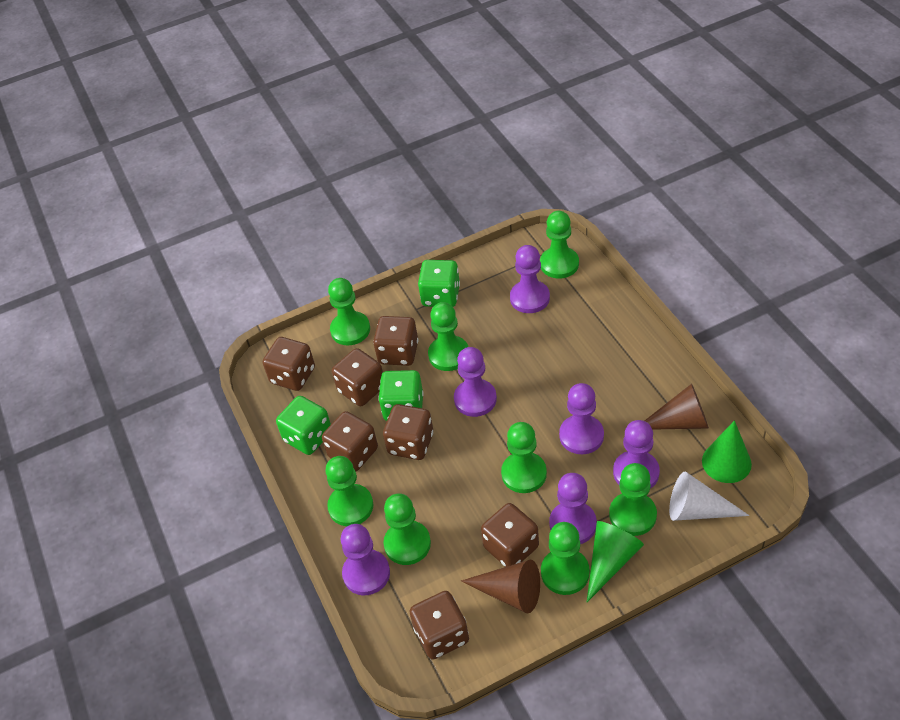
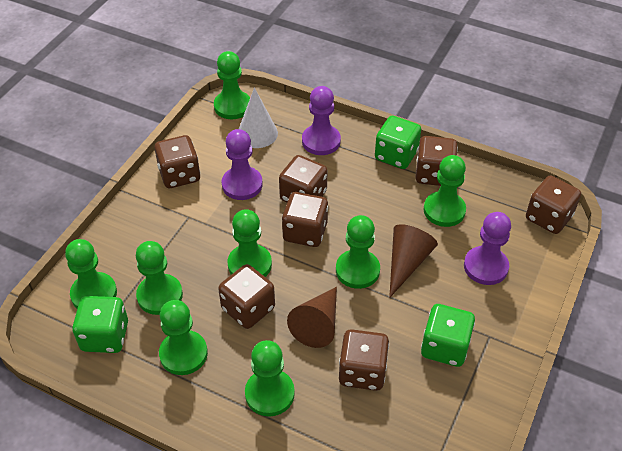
green cone: [587,521,644,602] [702,420,752,483] = 2 -> none = 0
purple pawn: [341,524,390,595] [454,347,497,417] [510,245,550,313] [549,473,597,544] [559,383,604,454] [613,420,660,489] = 6 -> [222,129,263,200] [302,86,341,155] [464,212,511,285] = 3

